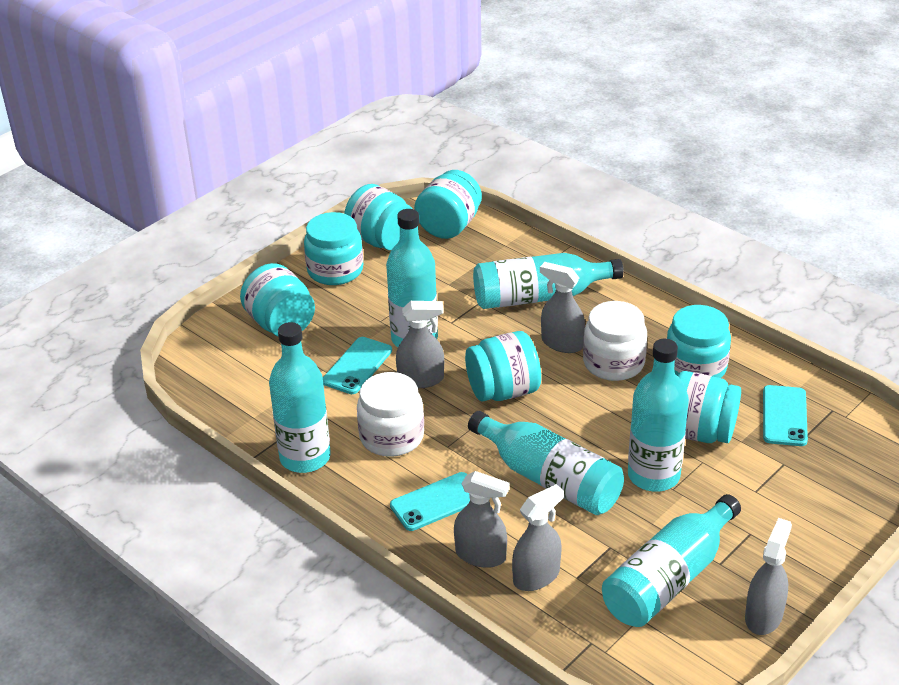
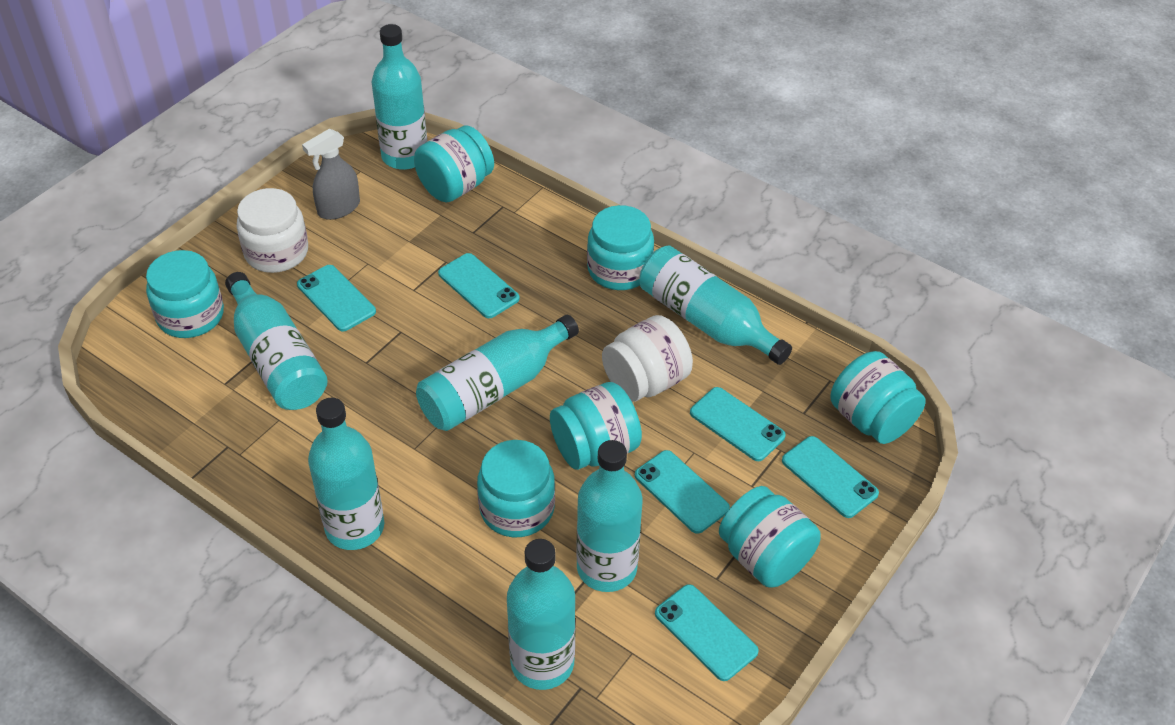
grey spray bottle: [396,301,444,388] [454,471,510,568] [512,484,564,591] [540,262,585,353] [745,518,792,635] = 5 -> [302,129,360,220] = 1
turquoise bottle: [269,322,331,473] [386,209,438,347] [468,411,624,515] [473,253,624,309] [602,494,741,627] [628,339,689,492] = 6 -> [225,272,328,410] [308,398,384,550] [371,24,427,170] [416,315,579,431] [507,539,576,690] [576,440,643,592] [640,246,792,365] = 7
turquoise phone: [323,337,392,394] [390,472,470,531] [763,385,808,446] = 3 -> [297,265,376,331] [438,253,520,318] [635,450,730,534] [655,584,759,681] [690,387,786,461] [782,436,879,518] = 6

